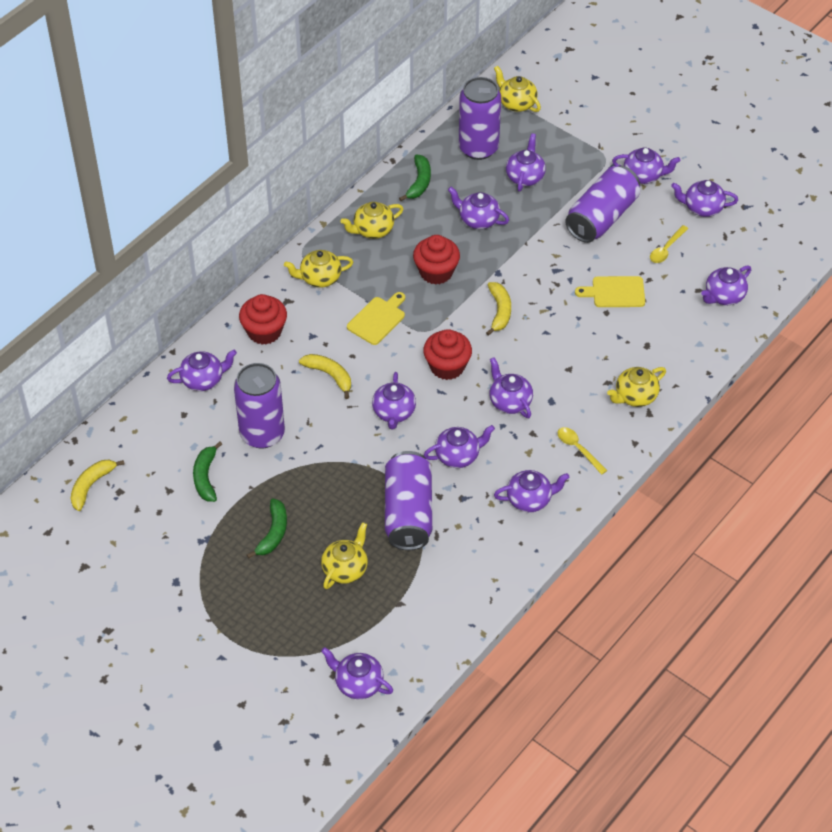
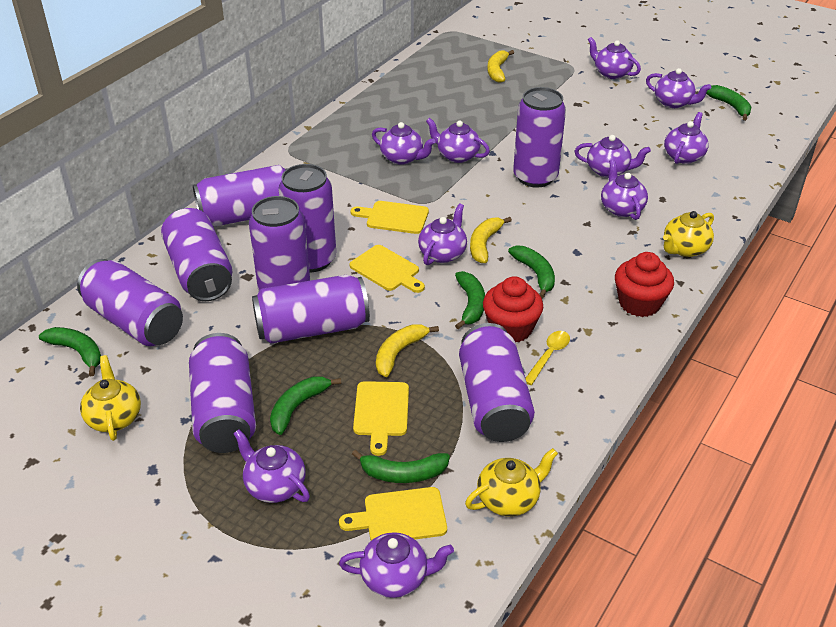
green banana: [193,441,222,502] [247,498,287,559] [399,155,431,201] = 3 -> [39,327,101,376] [270,376,341,435] [352,450,450,483] [455,271,485,329] [508,246,555,299] [706,85,751,121] = 6
purple can: [234,363,285,449] [385,451,432,550] [459,77,501,160] [565,166,640,243] = 4 -> [77,259,183,346] [161,208,232,301] [189,333,256,453] [193,165,286,227] [249,196,310,292] [252,275,370,344] [278,164,336,272] [459,323,535,442] [513,87,566,188] = 9
purple teapot: [167,349,237,391] [321,647,393,699] [372,372,416,429] [424,425,495,468] [448,187,509,229] [490,357,533,418] [494,470,569,512] [506,133,546,192] [612,148,680,184] [671,180,738,217] [701,265,751,305] = 11 -> [233,429,310,503] [339,532,454,598] [372,122,436,165] [418,203,467,265] [426,118,490,163] [574,135,651,178] [588,37,641,79] [601,159,648,220] [646,68,711,108] [664,112,709,164] = 10
red cupcake: [239,294,287,345] [413,235,460,285] [423,329,472,380] = 3 -> [483,276,543,342] [615,252,674,317] = 2
yellow cutting board: [347,292,405,345] [575,276,645,307] = 2 -> [339,487,447,540] [349,245,425,293] [351,201,429,234] [353,381,409,456] = 4
yellow spoon: [558,427,607,475] [650,225,688,263] = 2 -> [525,331,570,385] = 1
yellow teapot: [284,250,353,288] [321,522,368,589] [340,202,403,239] [494,66,541,112] [607,367,666,407] = 5 -> [80,355,141,441] [465,448,558,517] [663,211,714,257] = 3

